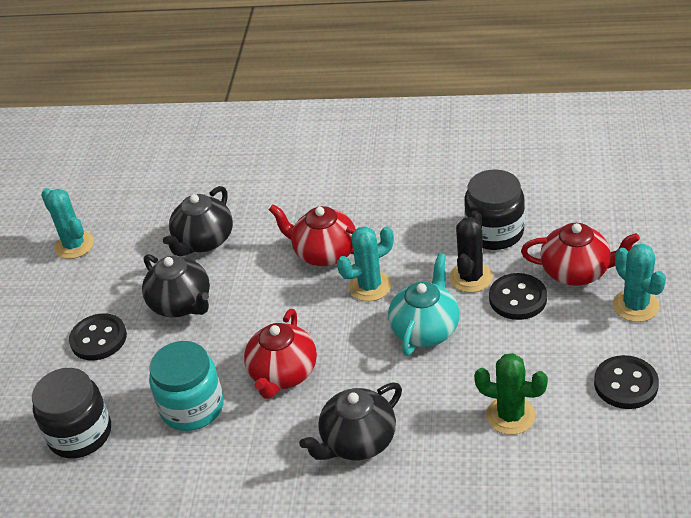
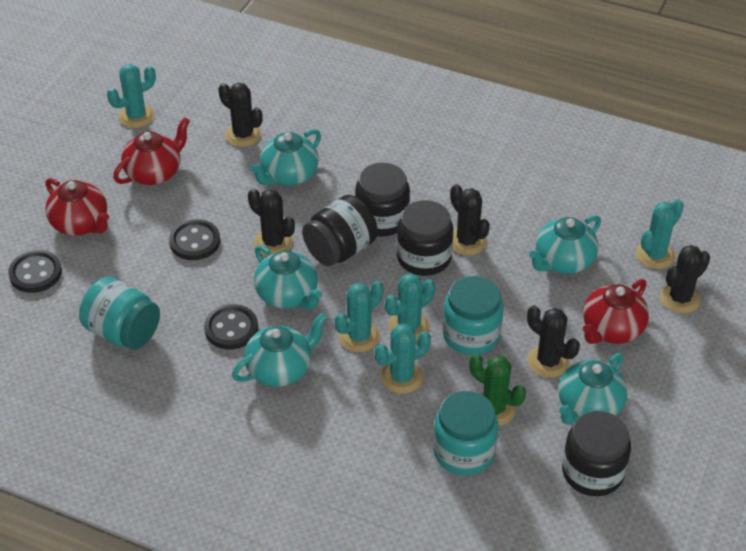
black cactus: [449,211,493,293] = 1 -> [218,83,263,147] [248,188,295,256] [450,184,490,255] [527,305,580,378] [660,245,710,313] = 5
black jar: [32,368,111,458] [464,169,525,250] = 2 -> [302,195,378,266] [355,163,410,236] [397,200,453,276] [562,411,631,496] = 4
black teapot: [142,254,210,317] [163,186,233,256] [299,382,402,460] = 3 -> none = 0
turquoise cactus: [41,188,94,259] [337,226,394,301] [613,244,666,322] = 3 -> [107,64,156,128] [334,280,383,352] [375,324,431,394] [385,273,435,341] [636,199,684,269] = 5
turquoise jar: [149,341,224,431] = 1 -> [79,277,160,350] [433,391,498,475] [443,276,503,355] = 3
turquoise teapot: [388,253,460,356] = 1 -> [232,313,328,387] [250,129,321,186] [254,245,322,309] [529,215,601,274] [558,353,627,425] = 5

